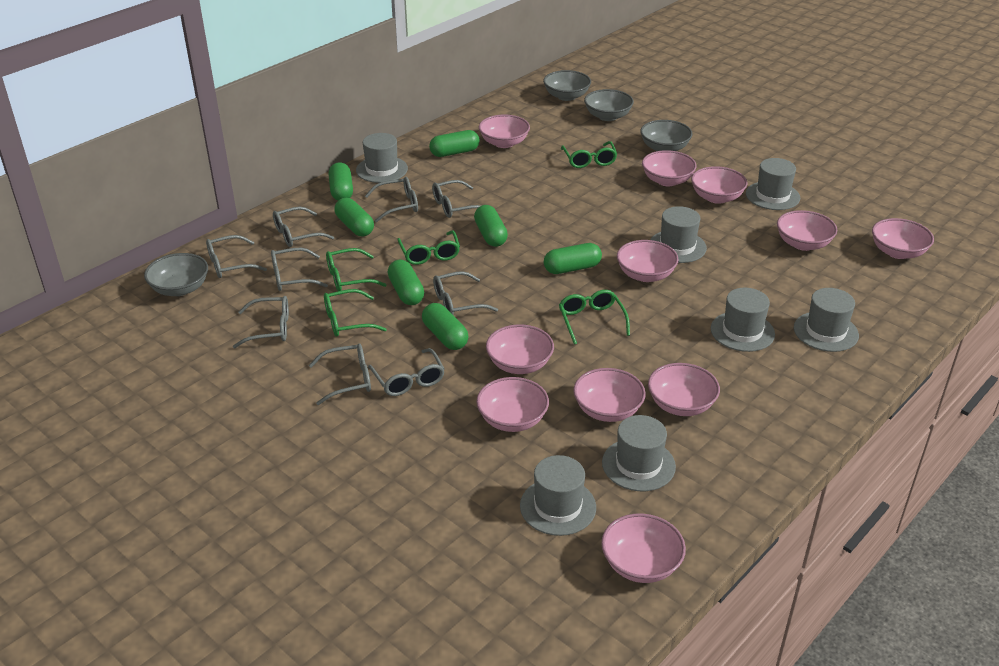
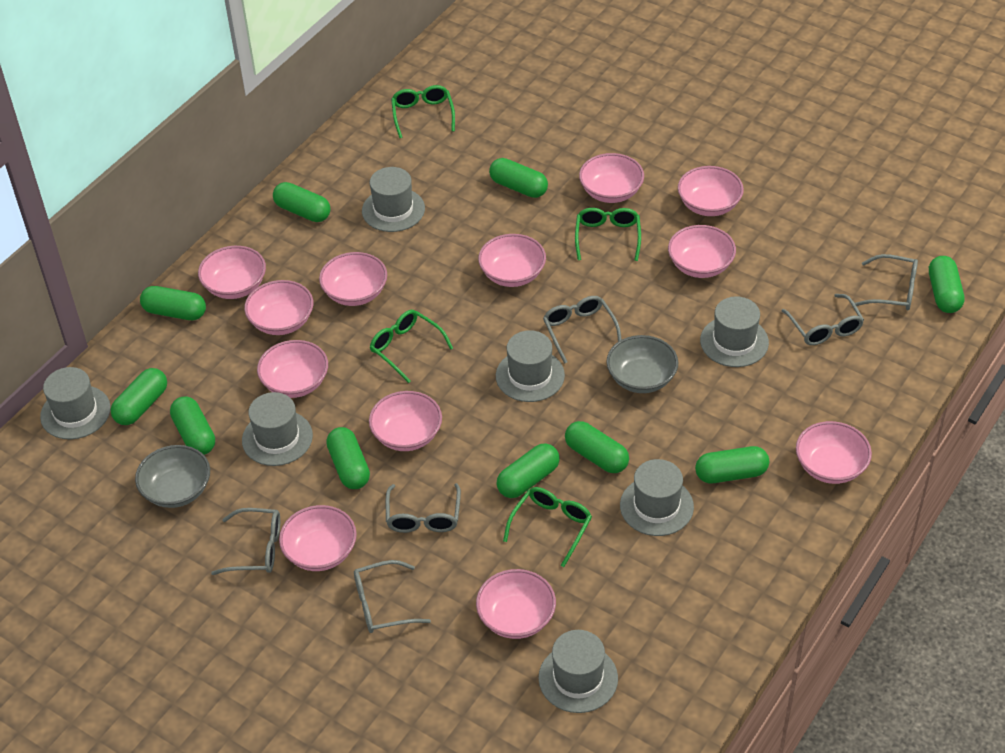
green capsule: [329,162,353,200] [335,198,374,236] [388,260,424,305] [422,303,468,350] [429,130,480,157] [474,205,508,247] [544,243,602,274] = 7 -> [111,368,167,425] [140,286,206,320] [170,396,215,455] [273,182,331,222] [326,427,370,489] [489,158,548,198] [497,443,560,498] [565,421,629,473] [695,446,769,483] [929,256,964,313] = 10
green glasses: [324,289,387,337] [326,248,387,291] [397,230,460,265] [559,290,630,345] [561,141,617,168] = 5 -> [370,310,453,383] [391,85,455,138] [503,487,592,567] [575,208,641,261] = 4
grey bowl: [144,253,208,296] [543,70,591,101] [584,89,634,121] [640,120,693,151] = 4 -> [135,445,210,508] [606,335,678,393] = 2
grey glasses: [206,235,267,278] [233,296,289,348] [271,248,328,291] [273,207,334,247] [309,344,371,405] [365,177,418,222] [368,348,445,396] [432,180,481,218] [433,271,498,315] = 9 -> [211,508,280,575] [354,560,431,633] [386,483,461,533] [543,296,622,364] [782,294,864,345] [855,254,918,310] = 6
pink bowl: [476,377,549,432] [479,115,530,148] [486,324,554,374] [573,368,646,422] [601,514,686,583] [617,240,679,282] [642,150,697,186] [648,363,720,416] [691,166,747,204] [777,210,837,251] [872,218,934,259] = 11 -> [198,246,266,299] [244,280,313,335] [257,340,328,398] [279,505,357,571] [319,252,387,306] [369,391,442,451] [476,569,556,639] [478,234,546,287] [579,153,644,203] [668,225,736,278] [678,166,744,216] [796,421,872,484] = 12

